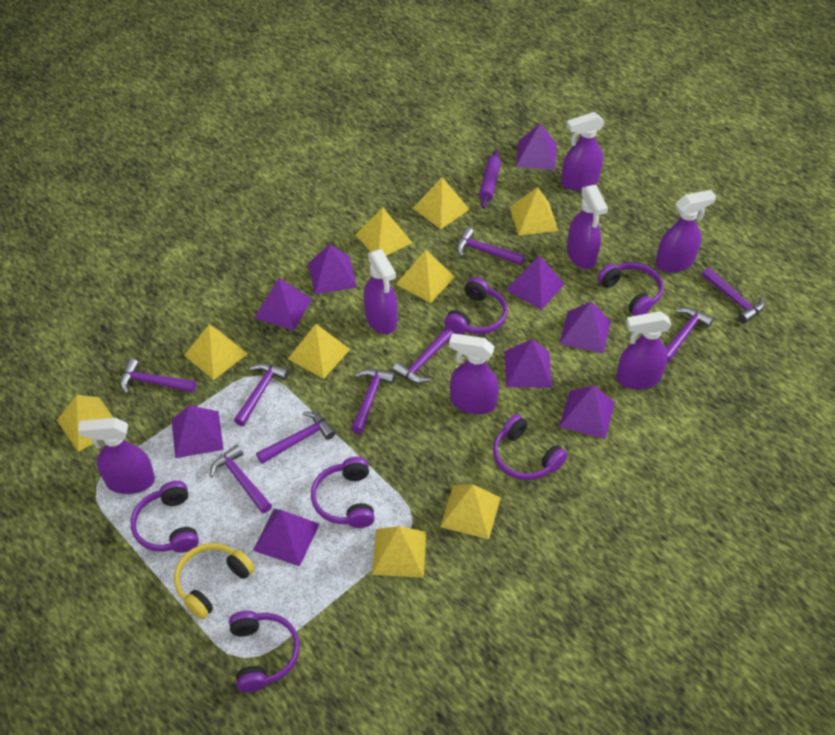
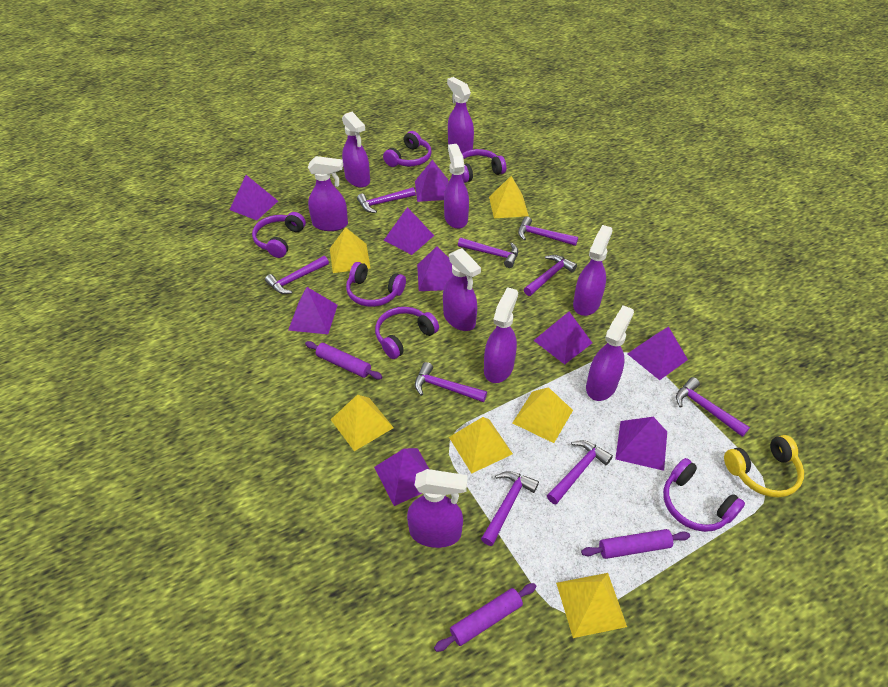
purple rolling pin: [479,149,501,209] = 1 -> [305,341,383,380] [434,583,536,652] [581,529,690,559] = 3
purple spray bottle: [78,418,155,494] [363,249,398,334] [449,334,499,414] [561,112,605,191] [567,185,608,269] [616,311,672,389] [655,190,716,273] = 7 -> [308,156,348,231] [342,112,370,188] [407,469,468,548] [443,248,481,331] [444,144,469,229] [447,77,474,153] [484,287,518,383] [573,225,613,316] [586,305,634,401] = 9
yellow pyramid: [57,395,114,452] [184,324,248,380] [288,324,350,379] [356,207,412,256] [372,526,426,578] [396,250,455,303] [413,177,470,229] [440,484,501,539] [510,187,558,236] = 9 -> [330,227,371,273] [331,395,394,451] [449,417,513,474] [489,176,529,218] [513,387,573,443] [556,573,627,638] = 6

